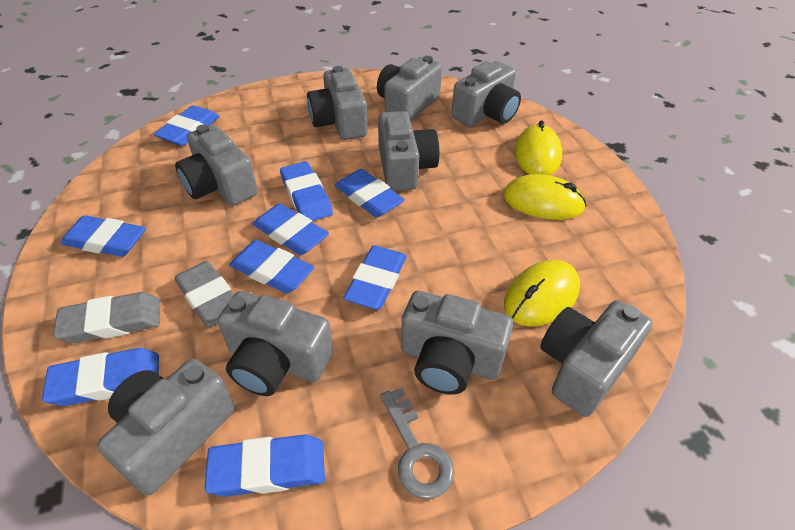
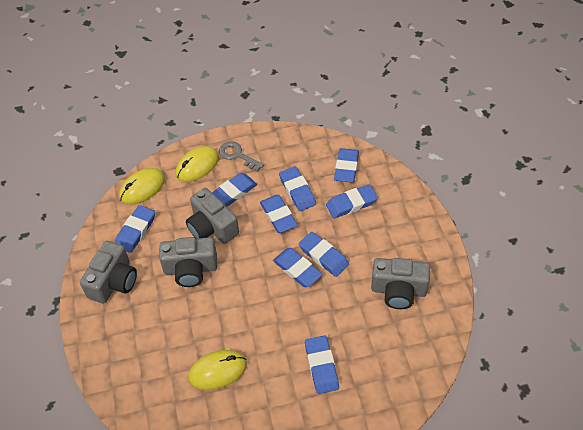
grey camera: [97,359,234,495] [175,125,258,206] [218,291,333,396] [307,66,368,140] [377,56,442,121] [378,111,439,191] [401,291,513,395] [451,61,521,127] [540,300,653,417] = 9 -> [80,241,137,304] [159,237,217,287] [186,188,239,244] [371,258,430,309] = 4
grey eraser: [53,292,160,343] [175,261,234,327] = 2 -> none = 0

